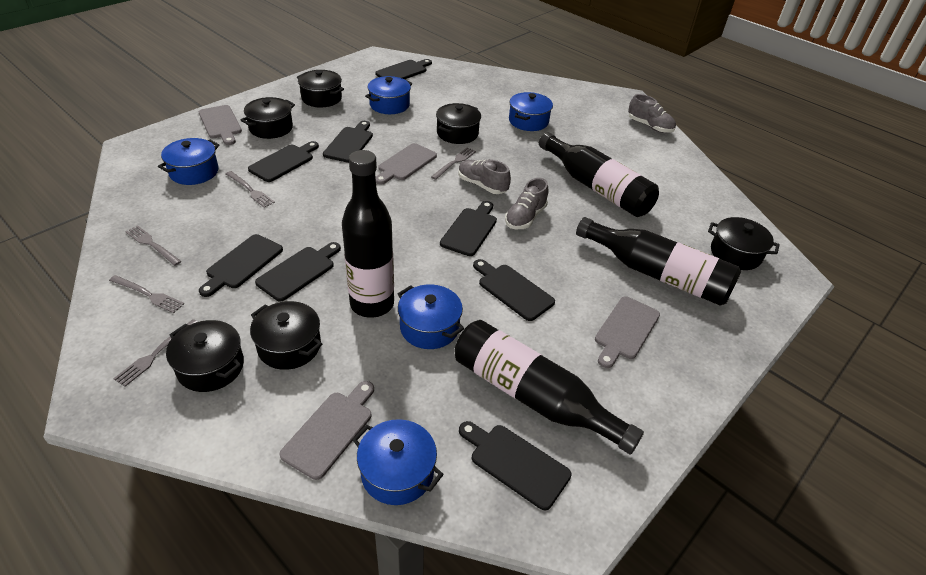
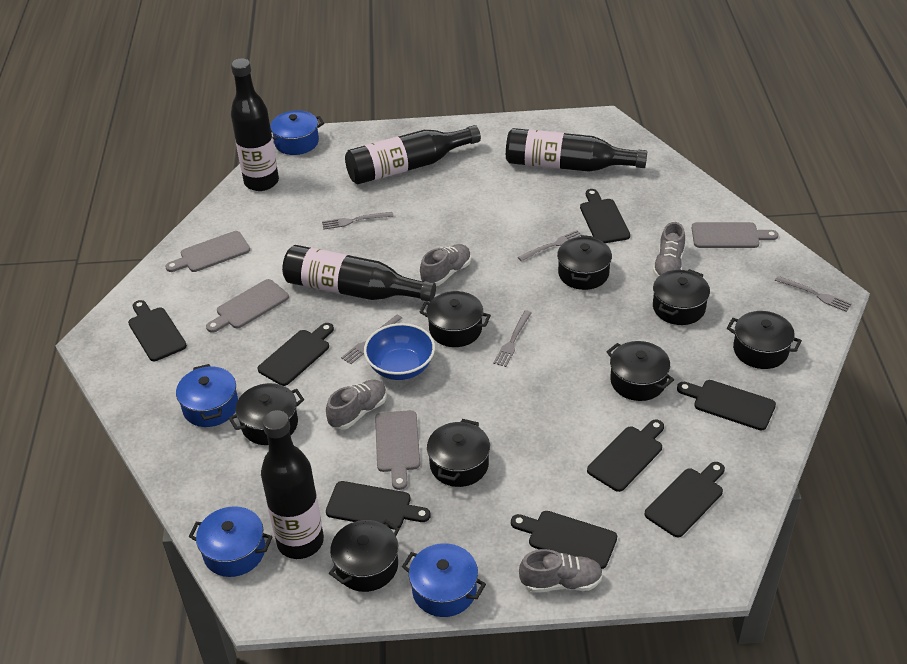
black bottle: [342,150,394,318] [454,320,644,455] [539,132,659,217] [576,217,741,306] = 4 -> [231,58,279,191] [261,410,324,559] [282,245,436,302] [345,125,481,184] [506,128,647,172] = 5
black pot: [166,320,244,392] [241,97,295,139] [250,301,322,370] [297,70,344,107] [436,103,481,144] [708,217,780,270] = 6 -> [229,383,304,445] [329,519,400,592] [419,291,491,347] [427,419,490,487] [557,235,612,290] [606,341,674,401] [653,269,710,325] [727,311,802,369] = 8
blue bowl: none = 0 -> [364,323,435,380] = 1
blue pot: [158,138,220,185] [352,419,444,505] [365,76,412,114] [398,284,464,349] [509,92,553,131] = 5 -> [176,364,238,427] [189,506,272,577] [270,110,324,155] [402,543,486,617] = 4
grey shoe: [458,159,511,194] [505,178,548,229] [628,94,676,133] = 3 -> [326,380,387,429] [420,244,471,286] [519,549,603,593] [653,222,685,278] = 4

